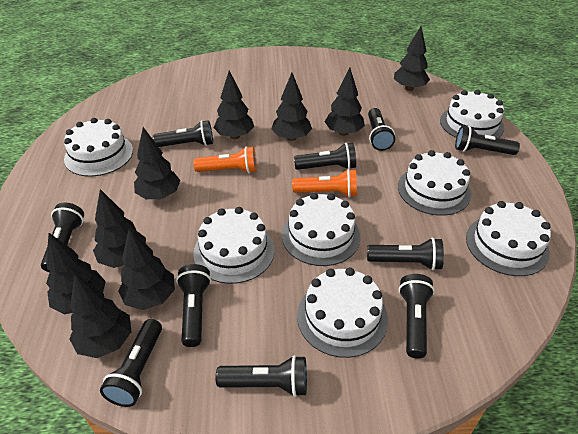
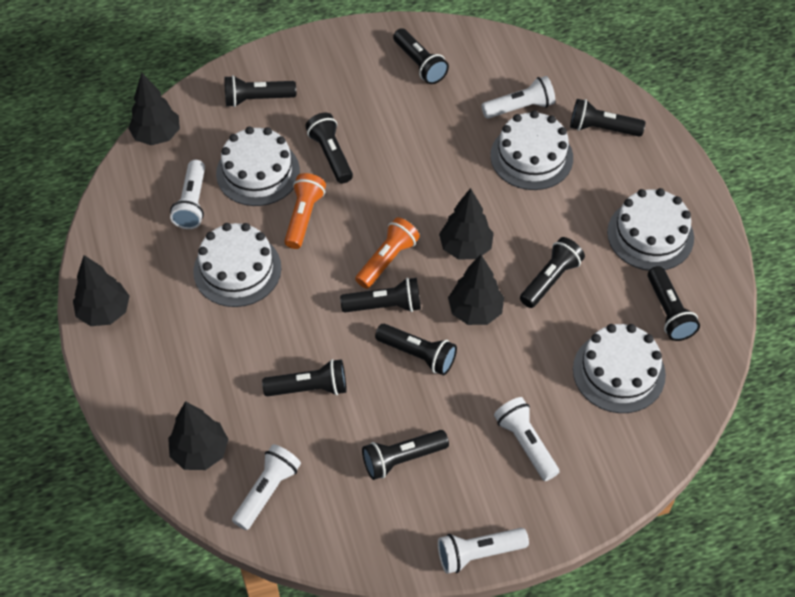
black tree: [46,233,106,314] [69,275,132,358] [93,189,146,268] [118,229,175,310] [134,127,180,199] [214,71,254,139] [271,73,312,141] [325,68,365,136] [394,26,430,91] = 9 -> [73,255,130,326] [128,72,180,145] [168,401,228,470] [439,188,494,260] [448,254,504,325] = 5
white cake: [64,118,133,177] [193,207,274,284] [282,193,360,266] [297,267,388,358] [398,150,471,216] [440,90,504,138] [466,201,551,276] = 7 -> [193,223,281,307] [216,126,300,206] [490,111,573,190] [573,324,666,413] [607,188,694,271] = 5
white flashlight: none = 0 -> [170,160,205,229] [232,444,301,530] [438,528,529,574] [481,76,555,119] [494,397,559,481] = 5

